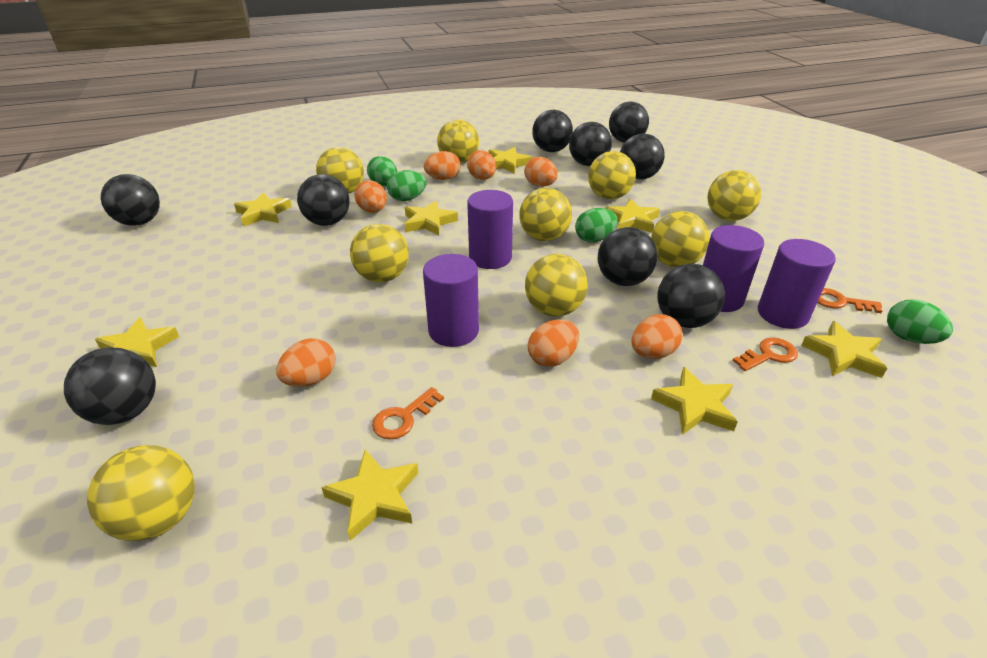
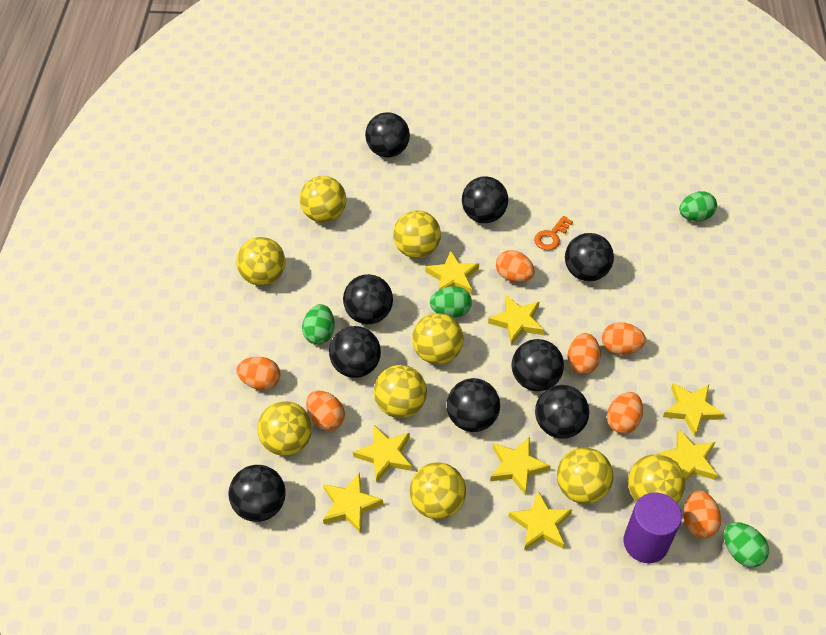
orange key: [372,387,444,439] [732,338,798,371] [817,288,882,313] = 3 -> [534,216,573,250] = 1
purple cylinder: [423,254,479,347] [467,190,513,269] [703,225,764,312] [758,239,836,329] = 4 -> [624,492,682,563] = 1

